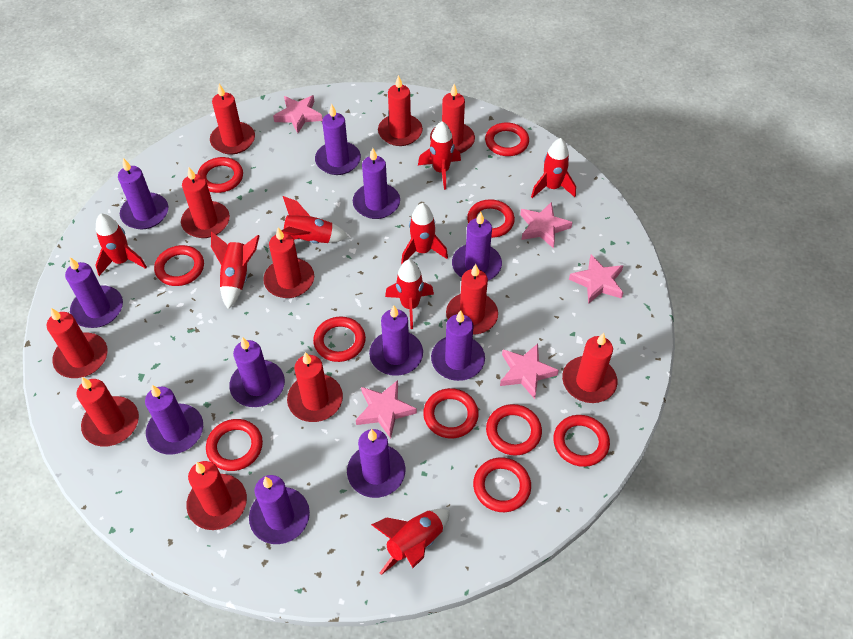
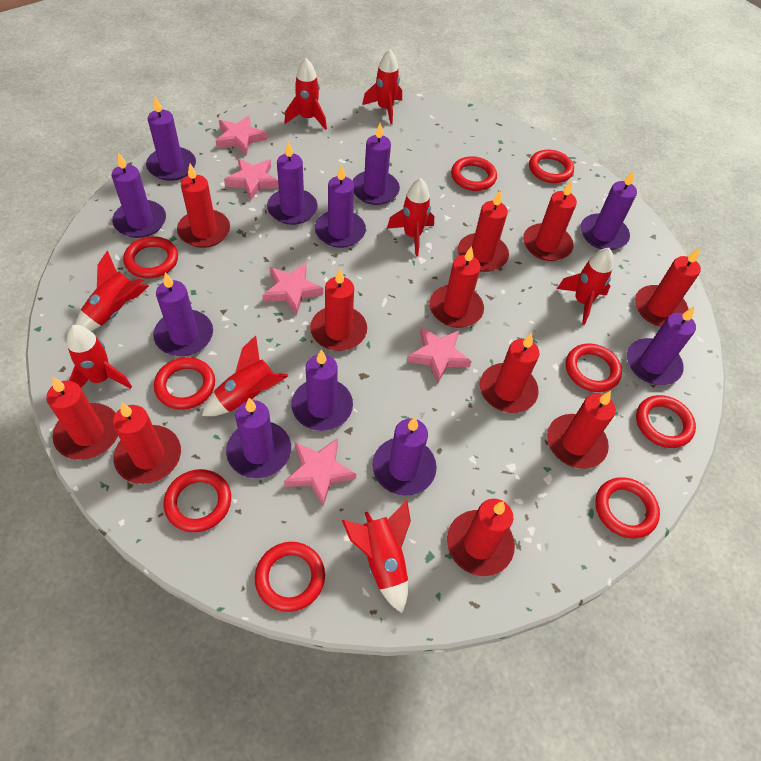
red ring: [154,245,204,286] [198,157,243,193] [206,419,263,471] [313,316,366,362] [423,388,478,438] [467,199,515,238] [473,457,531,512] [485,122,529,156] [486,404,542,456] [553,415,610,467] = 10 -> [123,236,178,278] [154,357,215,410] [163,469,231,532] [255,542,325,612] [451,156,497,191] [529,150,574,183] [566,343,622,392] [595,477,660,538] [636,395,696,448] = 9

